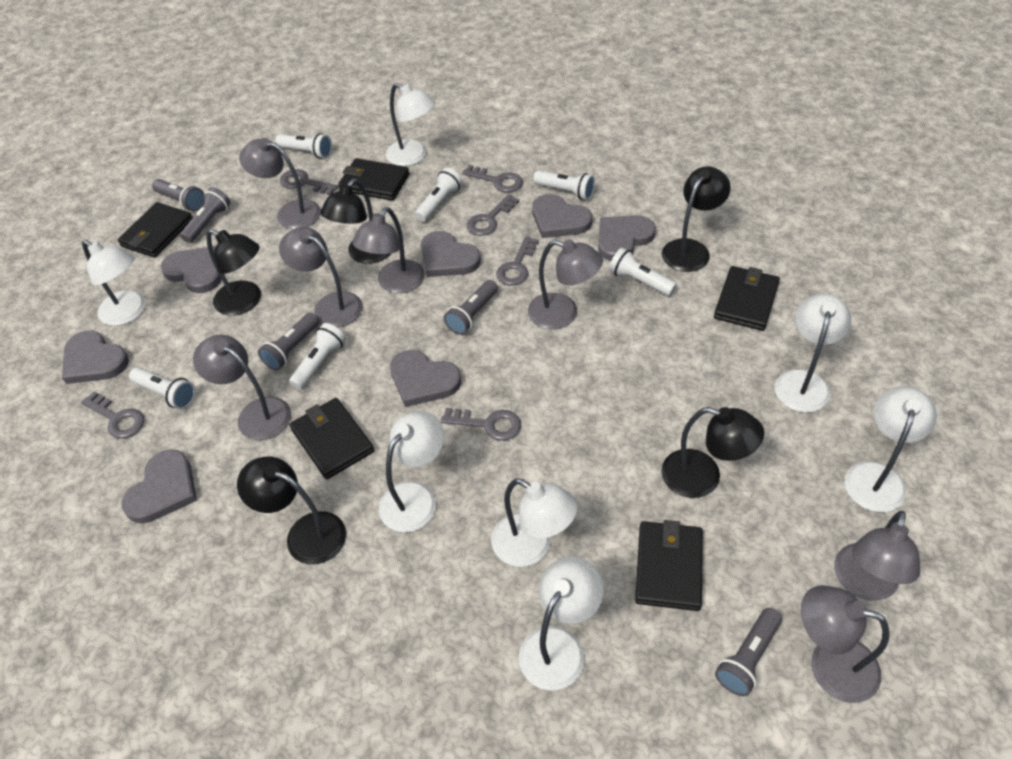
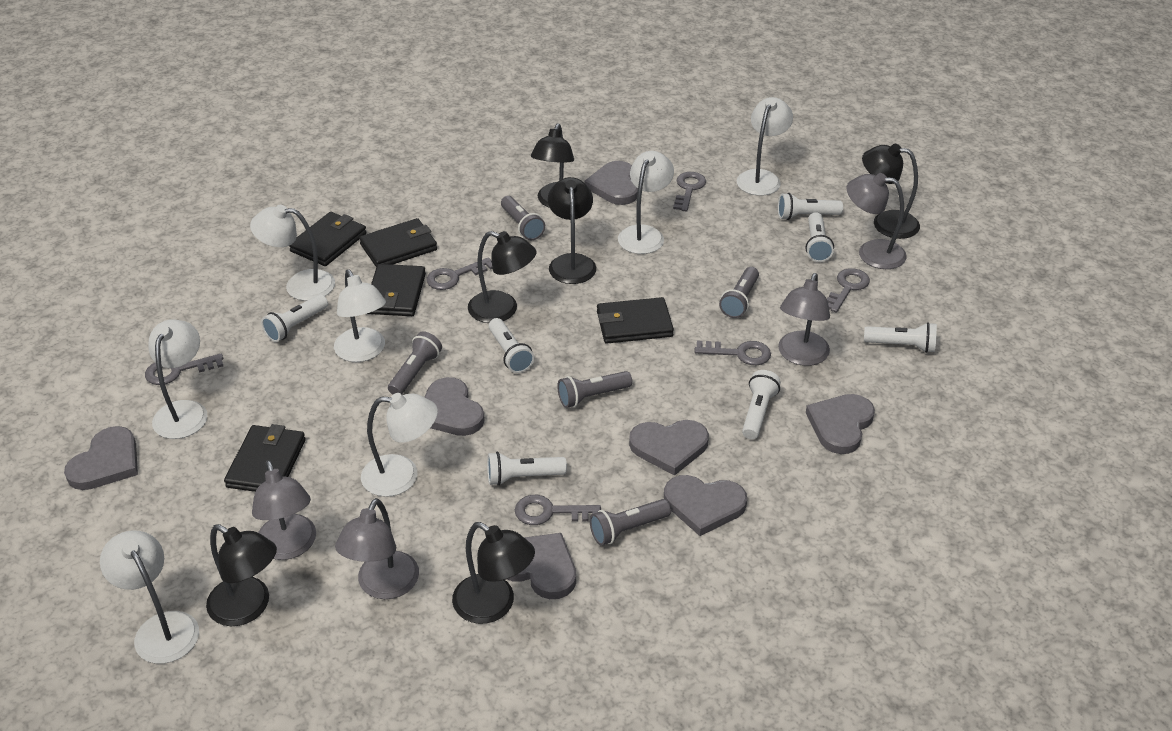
black lamp: [206,229,261,316] [237,457,346,565] [320,179,390,264] [661,407,764,498] [662,166,731,272] = 5 -> [206,524,277,626] [452,522,535,624] [468,231,537,323] [531,123,574,208] [548,177,596,284] [862,144,920,239] = 6
grey lamp: [193,335,291,440] [239,138,321,229] [279,227,363,327] [352,207,425,293] [528,240,603,329] [801,585,889,703] [834,511,920,601] = 7 -> [252,460,316,560] [335,498,419,599] [778,273,830,366] [846,173,907,269] = 4
white flashlight: [129,367,196,409] [276,133,332,159] [289,323,346,390] [415,168,463,222] [533,171,595,200] [609,248,677,296] = 6 -> [261,294,328,342] [487,452,567,486] [489,318,534,373] [742,370,781,439] [778,193,843,220] [806,212,834,262] [864,322,937,353] = 7

